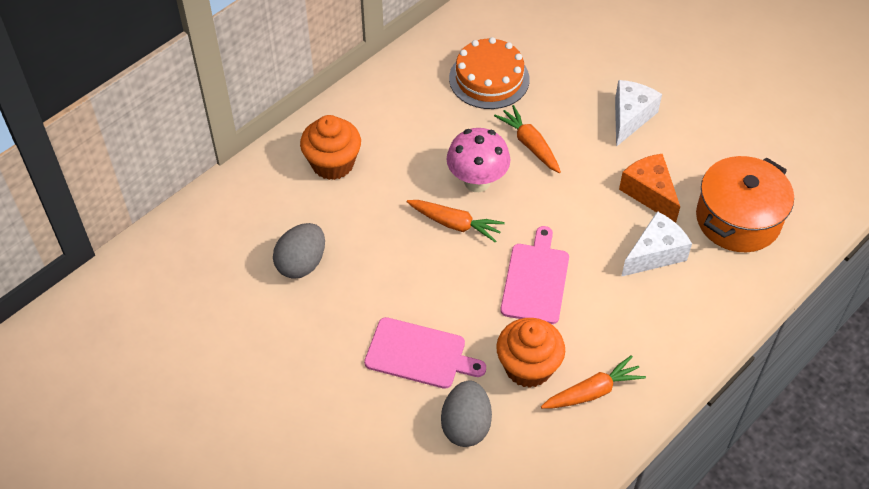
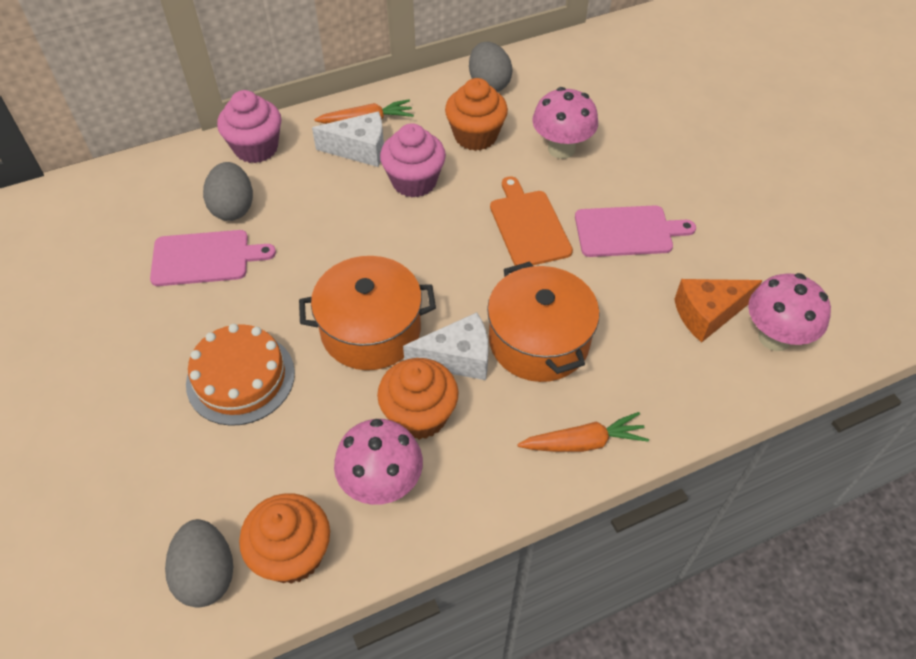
grey egg: [273,223,325,279] [441,380,492,447] = 2 -> [165,519,233,608] [203,162,253,221] [469,42,513,92] = 3
orange carrot: [407,200,505,243] [494,105,561,173] [541,355,646,409] = 3 -> [314,99,414,124] [517,412,649,452] = 2
orange cupcake: [300,115,361,180] [496,318,565,388] = 2 -> [239,493,330,584] [377,358,459,440] [445,78,508,151] = 3
orange cutting board: none = 0 -> [490,176,573,266] = 1
orange pot: [696,156,794,252] = 1 -> [299,256,436,370] [487,262,600,382] = 2
pink cupcake: none = 0 -> [217,90,282,163] [380,123,446,197] = 2
pink mushroom: [447,128,511,192] = 1 -> [334,419,423,505] [532,87,598,159] [748,273,831,351] = 3

